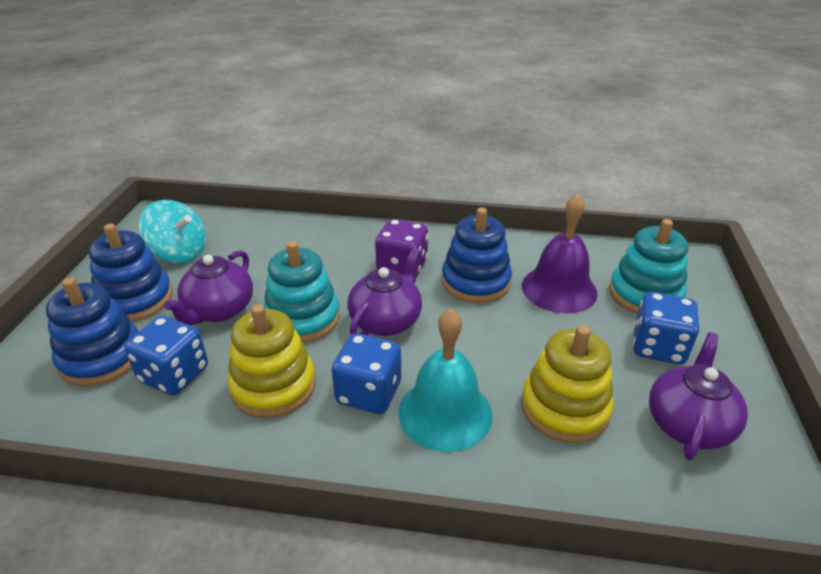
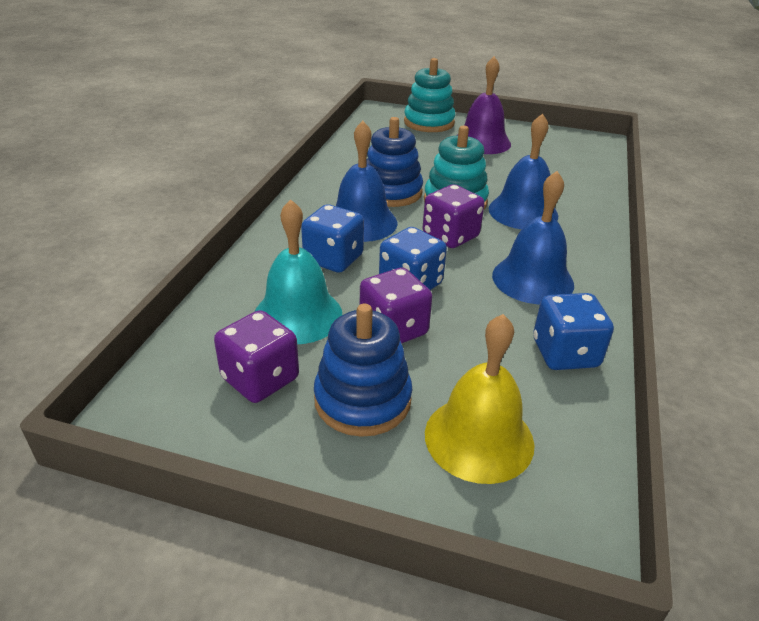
blue bell: none = 0 -> [336,121,397,242] [488,113,558,229] [492,171,574,304] = 3
blue stacking toy: [46,278,139,386] [89,224,173,322] [442,208,512,303] = 3 -> [314,304,412,437] [366,117,423,207] = 2
purple dice: [375,219,428,277] = 1 -> [214,310,299,403] [360,268,432,344] [423,184,485,248] = 3
purple teapot: [164,250,253,325] [347,247,422,336] [649,332,748,460] = 3 -> none = 0
turquoise spinning top: [139,200,206,263] = 1 -> none = 0
yellow bell: none = 0 -> [425,314,535,484] = 1
yellow stacking toy: [227,304,316,418] [521,326,614,443] = 2 -> none = 0

